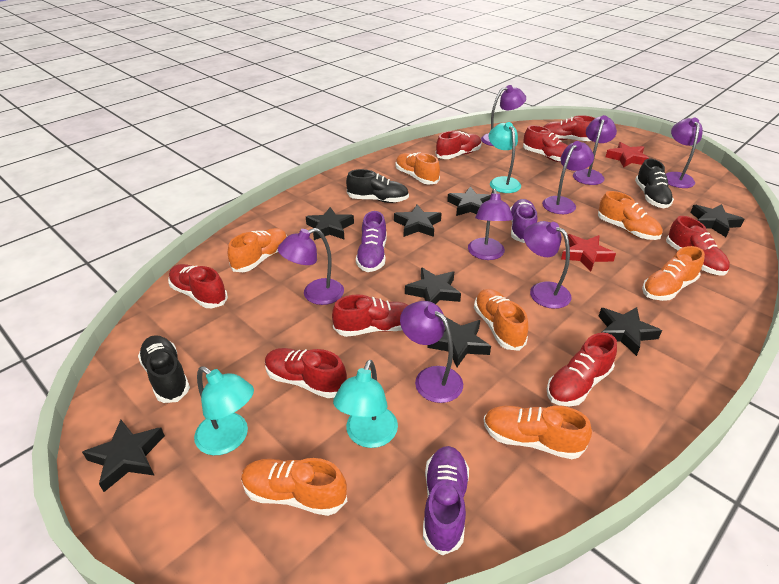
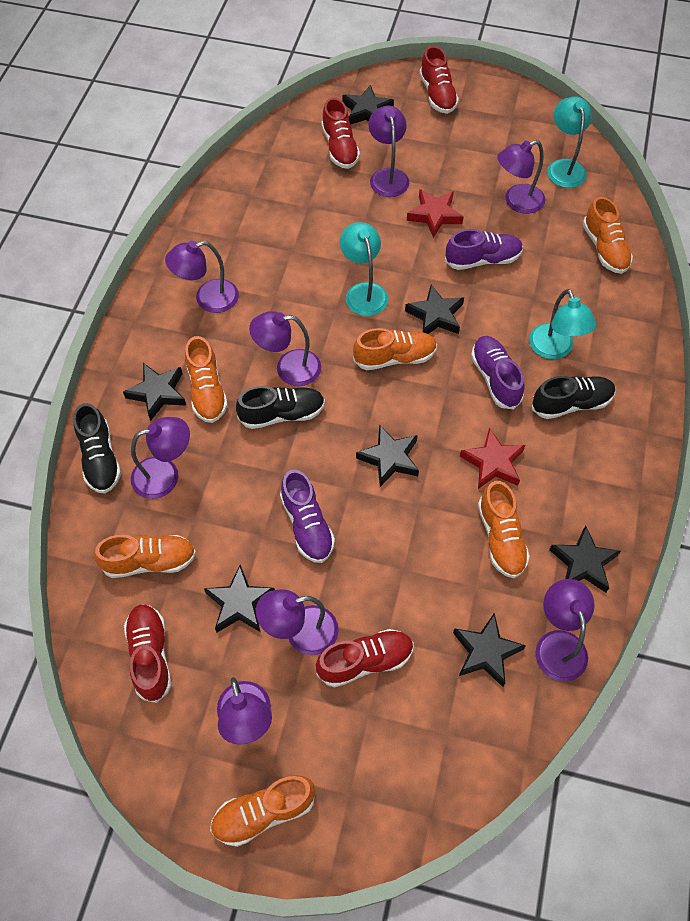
black star: [82,420,165,492] [306,207,354,240] [394,204,442,237] [405,267,461,304] [427,317,491,367] [447,186,491,216] [599,307,662,356] [690,204,744,237] = 8 -> [123,363,186,421] [204,565,275,633] [343,85,394,125] [356,424,419,487] [405,284,464,334] [453,613,526,687] [549,525,621,592] = 7
orange shoe: [228,228,287,272] [241,458,347,516] [396,152,440,185] [474,289,528,351] [484,406,592,459] [598,191,662,240] [642,246,705,301] = 7 -> [94,535,196,578] [185,336,228,423] [210,775,315,847] [353,328,437,370] [478,481,530,578] [583,197,633,274] = 6
red shoe: [168,264,228,308] [265,348,347,398] [332,294,408,337] [435,131,482,159] [523,125,568,162] [544,115,595,141] [547,333,617,406] [666,216,730,276] = 8 -> [124,604,172,703] [316,629,414,687] [321,98,360,169] [419,46,459,114] = 4

